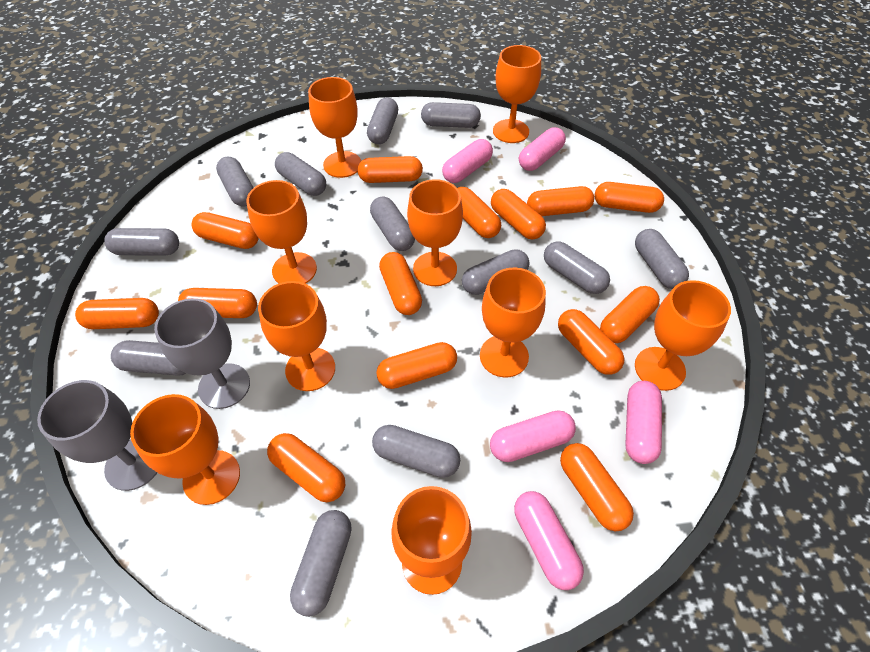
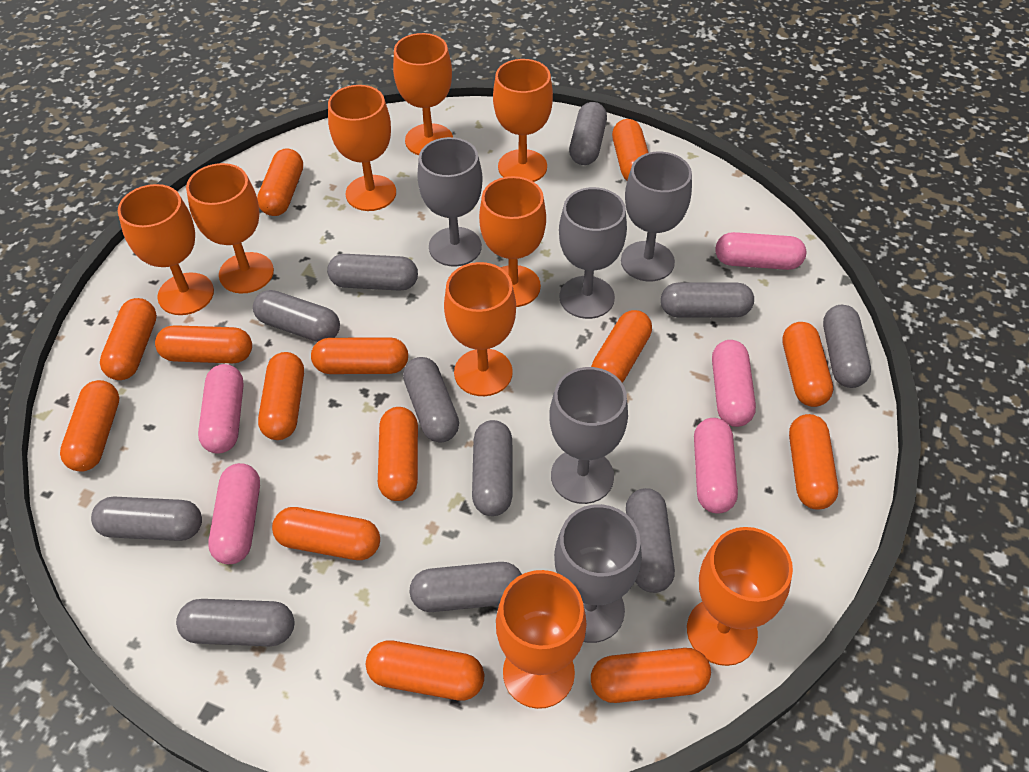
grey capsule: [104,228,179,256] [111,340,186,376] [216,157,254,206] [275,152,326,196] [290,510,352,617] [367,98,398,144] [370,197,415,251] [372,425,460,478] [421,102,481,128] [462,249,529,295] [544,241,610,294] [635,229,689,289] = 12 -> [91,497,202,541] [176,599,294,646] [253,290,340,342] [327,254,418,291] [403,357,459,442] [410,562,522,612] [472,420,512,516] [569,102,607,165] [626,488,675,593] [661,282,754,317] [823,305,871,388] = 11
grey goblet: [37,380,157,491] [154,298,250,409] = 2 -> [417,137,483,267] [549,367,628,504] [554,504,642,643] [559,187,627,319] [621,152,692,282] = 5

